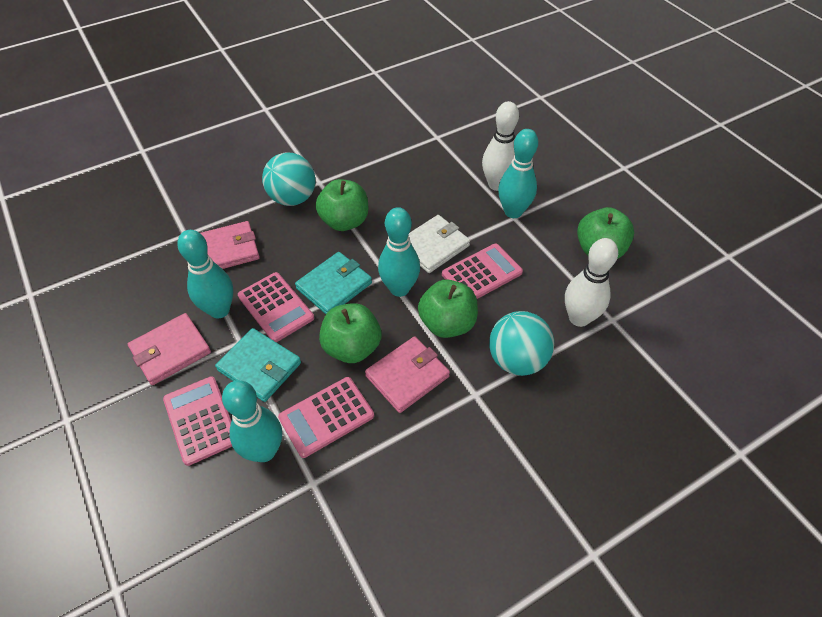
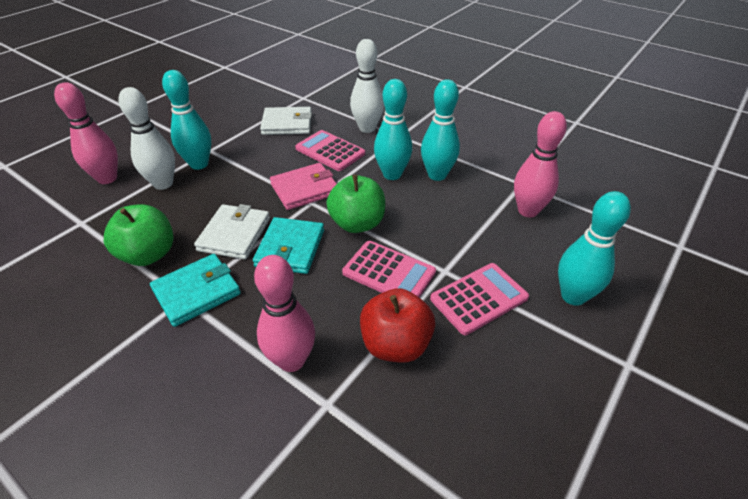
green apple: [316,179,368,231] [319,303,382,363] [418,280,478,338] [577,207,634,259] = 4 -> [103,204,173,266] [326,175,385,233] = 2
pink bowling pin: none = 0 -> [54,82,118,184] [254,255,315,372] [514,111,567,218] = 3
pink calculator: [163,376,232,466] [238,272,314,342] [278,377,374,458] [442,244,523,299] = 4 -> [295,130,365,171] [342,241,436,298] [430,263,529,335] = 3
pink wallet: [128,313,211,385] [200,221,260,269] [365,336,450,413] = 3 -> [270,163,337,210] = 1
red apple: none = 0 -> [360,288,435,362] = 1
turquoise ball: [262,153,316,206] [489,311,554,376] = 2 -> none = 0
white wallet: [409,215,470,273] = 1 -> [194,204,270,259] [260,107,312,135] = 2

